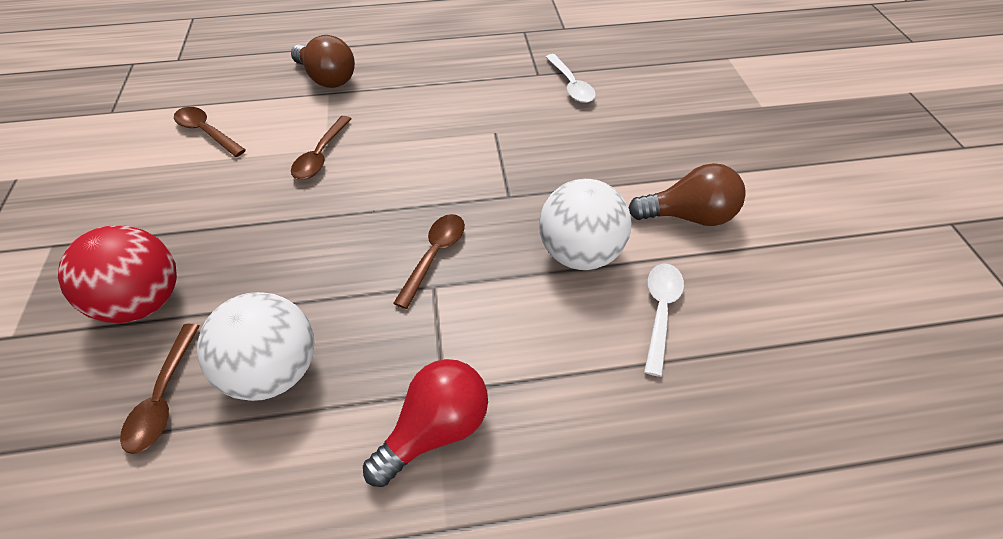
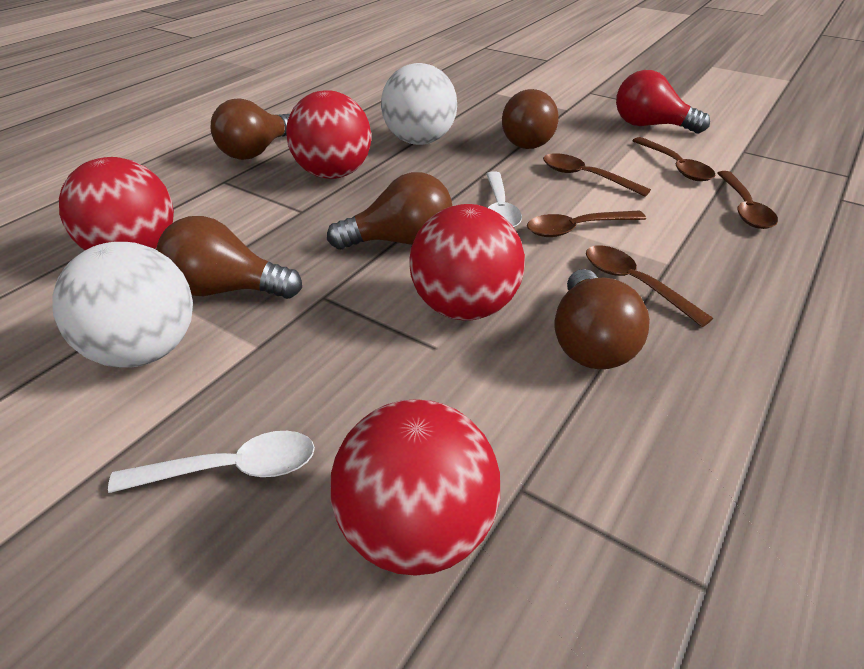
brown light bulb: [291,35,355,88] [629,163,746,226] = 2 -> [157,216,302,299] [211,98,290,160] [327,172,452,249] [502,89,559,149] [555,269,650,369] = 5
brown spoon: [120,324,200,454] [174,107,246,157] [291,116,351,179] [393,214,465,309] = 4 -> [527,211,646,237] [543,153,651,197] [586,245,713,327] [632,137,715,181] [717,171,778,229] = 5
red ball: [58,225,177,323] = 1 -> [59,157,174,250] [286,90,371,179] [330,399,500,576] [409,204,525,320] = 4

